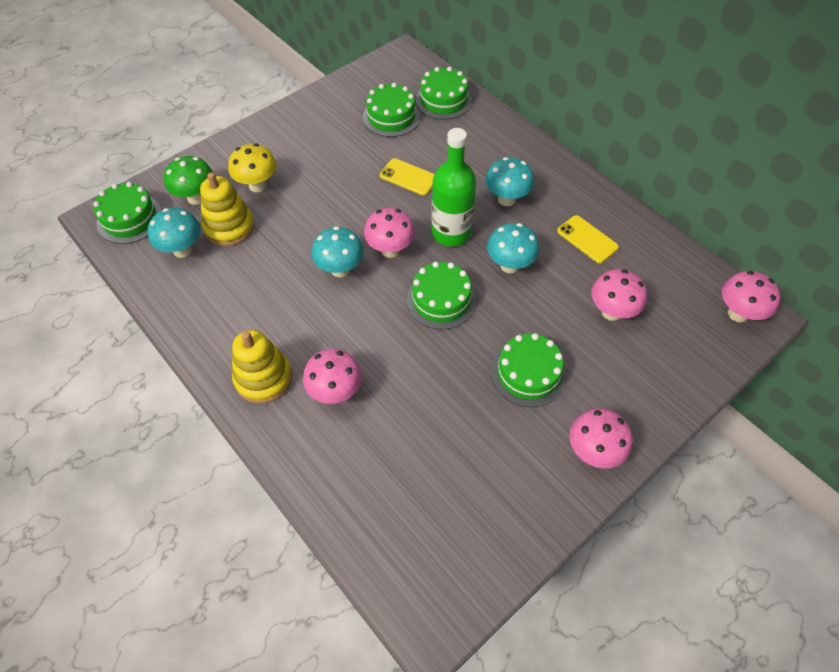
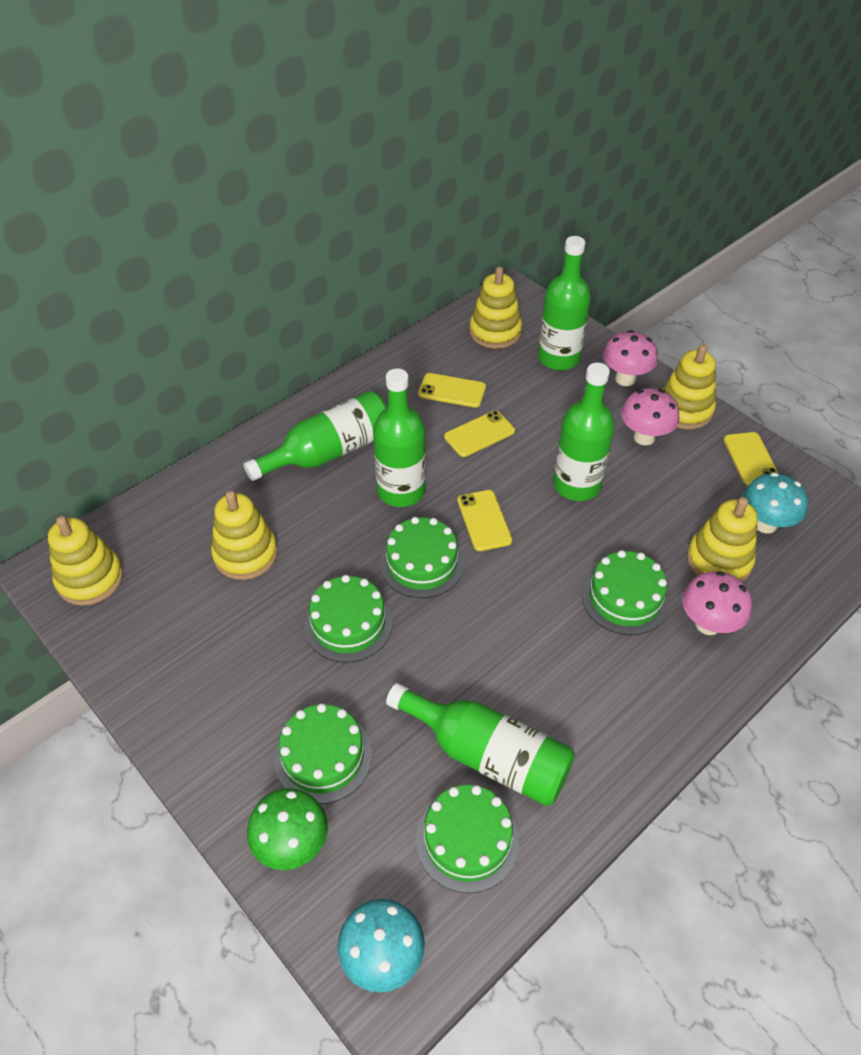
green bottle: [431,128,476,246] = 1 -> [244,391,387,481] [373,368,426,507] [386,683,575,806] [538,236,591,370] [553,363,614,501] = 5
pink mushroom: [303,349,362,404] [364,208,415,258] [569,408,632,468] [591,269,647,321] [722,271,780,323] = 5 -> [603,330,658,386] [621,388,679,446] [682,571,752,635] = 3
turquoise mushroom: [148,208,201,258] [311,226,364,277] [485,157,534,206] [487,223,539,273] = 4 -> [338,899,425,992] [743,472,808,533] = 2
yellow mushroom: [228,144,277,192] = 1 -> none = 0
yellow phone: [380,158,435,196] [557,215,619,263] = 2 -> [418,373,486,408] [444,411,515,457] [457,490,512,551] [724,432,778,486] = 4
yellow stacking toy: [200,172,254,246] [232,330,292,404] = 2 -> [48,516,123,606] [211,491,278,580] [469,267,522,349] [662,344,716,430] [687,497,758,582] = 5

